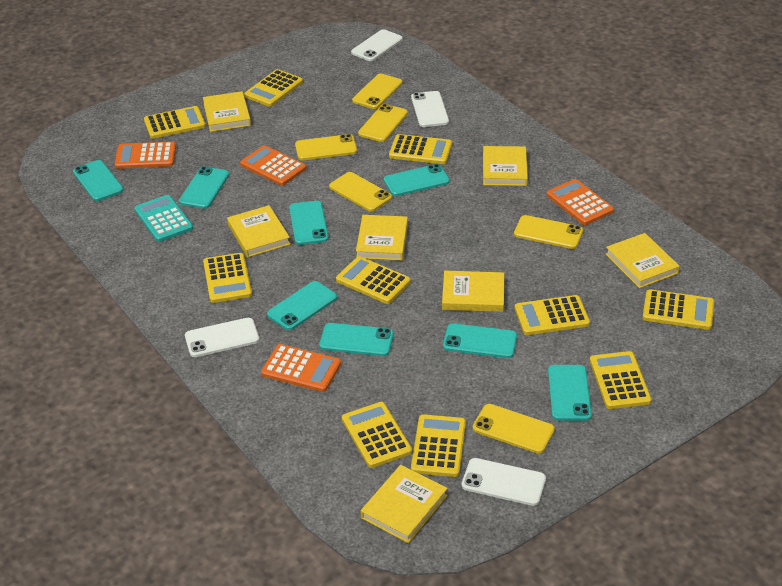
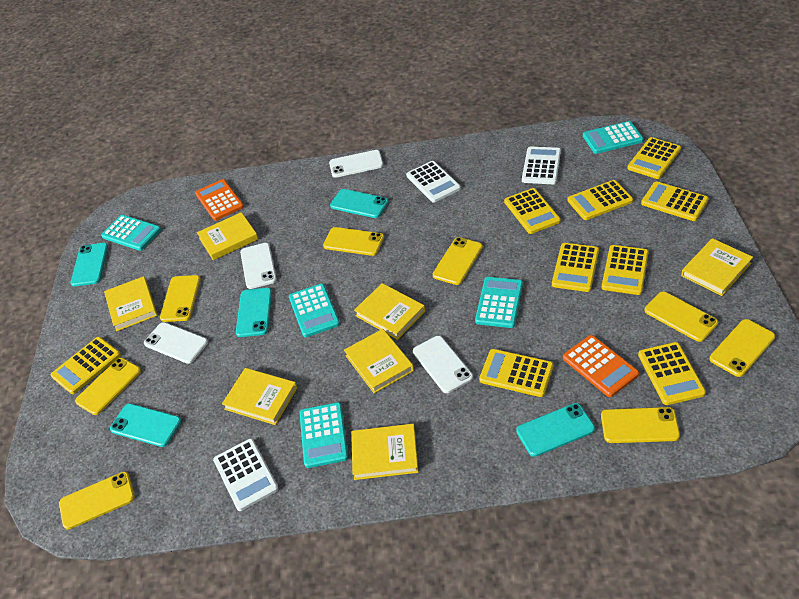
orange calculator: [115,142,176,169] [240,145,306,186] [261,344,341,392] [547,179,614,225] = 4 -> [195,179,244,221] [563,335,639,397] = 2
turquoise calculator: [134,195,193,242] = 1 -> [101,215,161,251] [289,284,340,337] [299,402,348,468] [475,277,523,328] [583,121,644,154] = 5
turquoise phone: [73,160,123,201] [179,167,229,209] [267,281,337,330] [289,201,329,245] [319,323,394,356] [384,164,450,196] [443,323,517,358] [548,365,592,421] = 8 -> [71,243,108,287] [110,404,181,447] [236,288,272,337] [330,189,389,218] [516,403,595,457] = 5
white calculator: none = 0 -> [213,439,279,511] [406,161,461,203] [522,146,561,184] = 3
yellow calculator: [144,106,206,139] [203,253,252,303] [244,69,303,107] [336,256,411,304] [342,402,412,468] [389,134,452,164] [411,414,466,477] [514,295,590,335] [590,351,652,409] [642,289,714,330] = 10 -> [51,337,121,394] [479,349,553,397] [504,188,561,234] [552,243,599,292] [567,180,633,220] [602,245,649,295] [627,137,681,179] [638,342,706,405] [641,181,709,221] = 9
yellow phone: [295,134,357,160] [329,172,392,212] [352,74,403,109] [358,104,408,142] [473,404,555,454] [514,215,583,249] = 6 -> [59,472,135,530] [75,358,141,415] [160,275,201,322] [323,227,384,256] [433,237,483,285] [601,407,680,443] [645,291,718,342] [710,319,775,377] = 8

